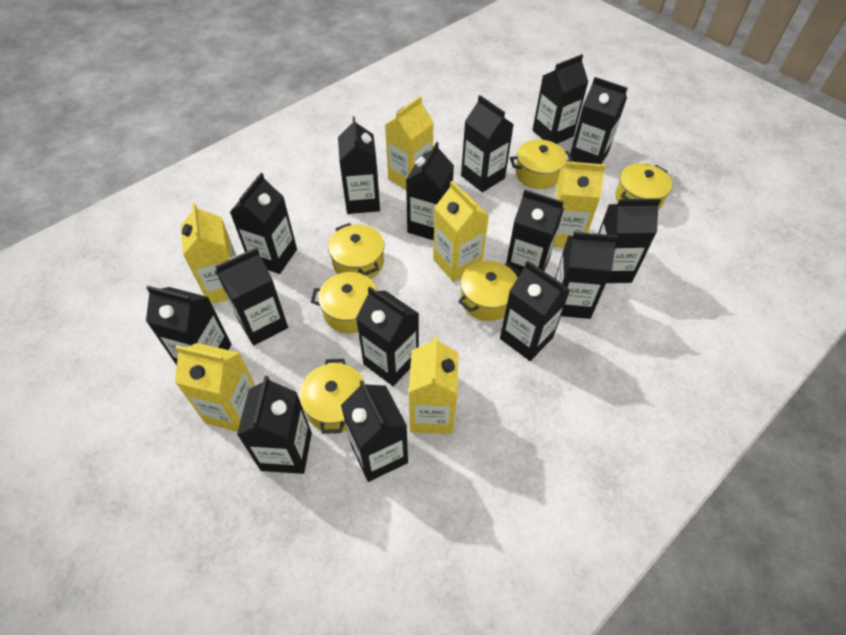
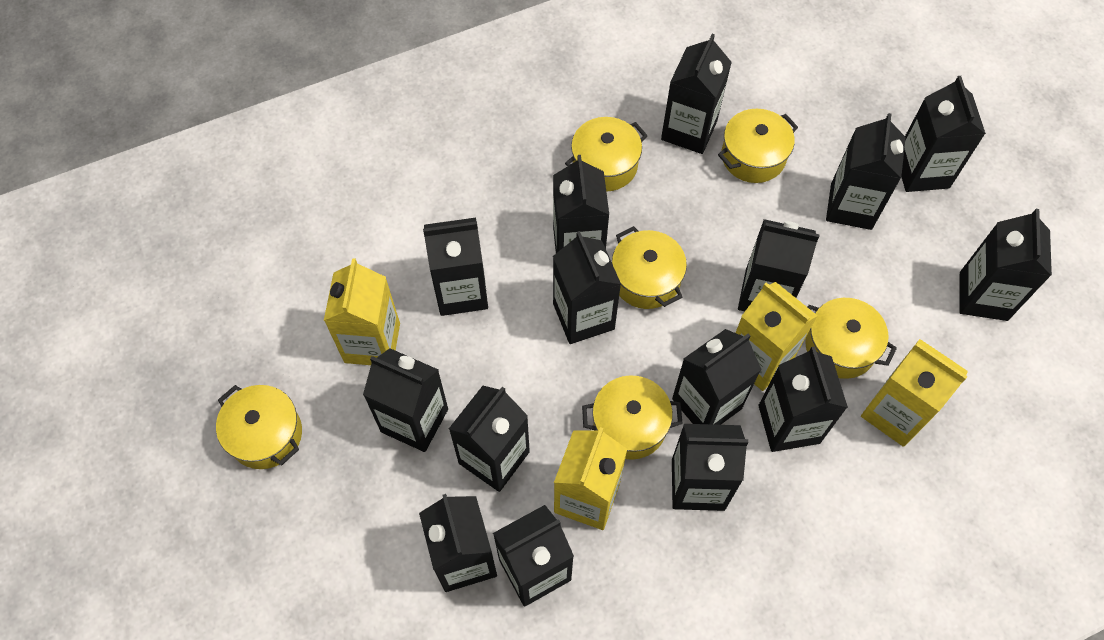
yellow carton: [175,343,255,432] [181,203,237,304] [385,96,434,190] [409,335,458,434] [433,181,489,282] [553,161,606,248] = 6 -> [324,258,400,365] [554,427,627,530] [736,282,818,391] [861,339,968,447] = 4

